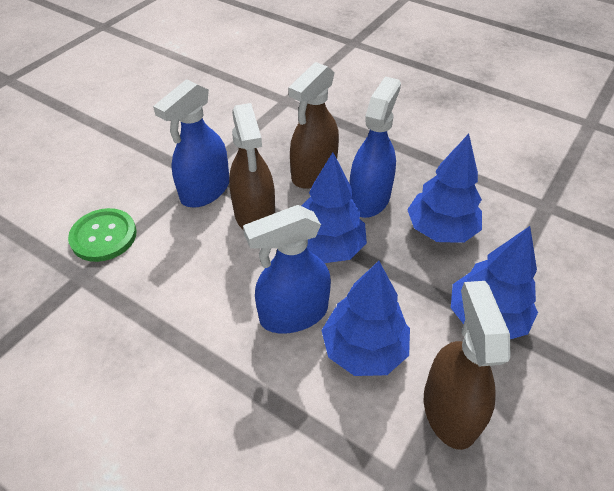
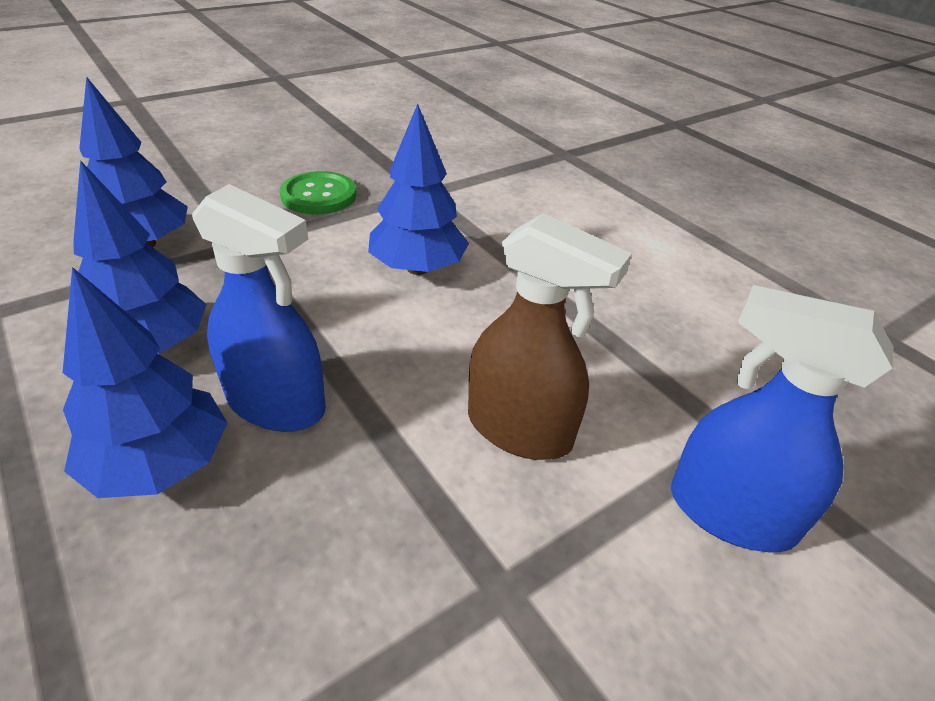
blue spray bottle: [153,79,229,208] [243,205,331,333] [349,76,401,218] = 3 -> [192,184,326,432] [671,285,894,553] = 2
brown spray bottle: [229,103,275,229] [288,62,339,189] [424,281,511,450] = 3 -> [468,213,632,460] = 1

